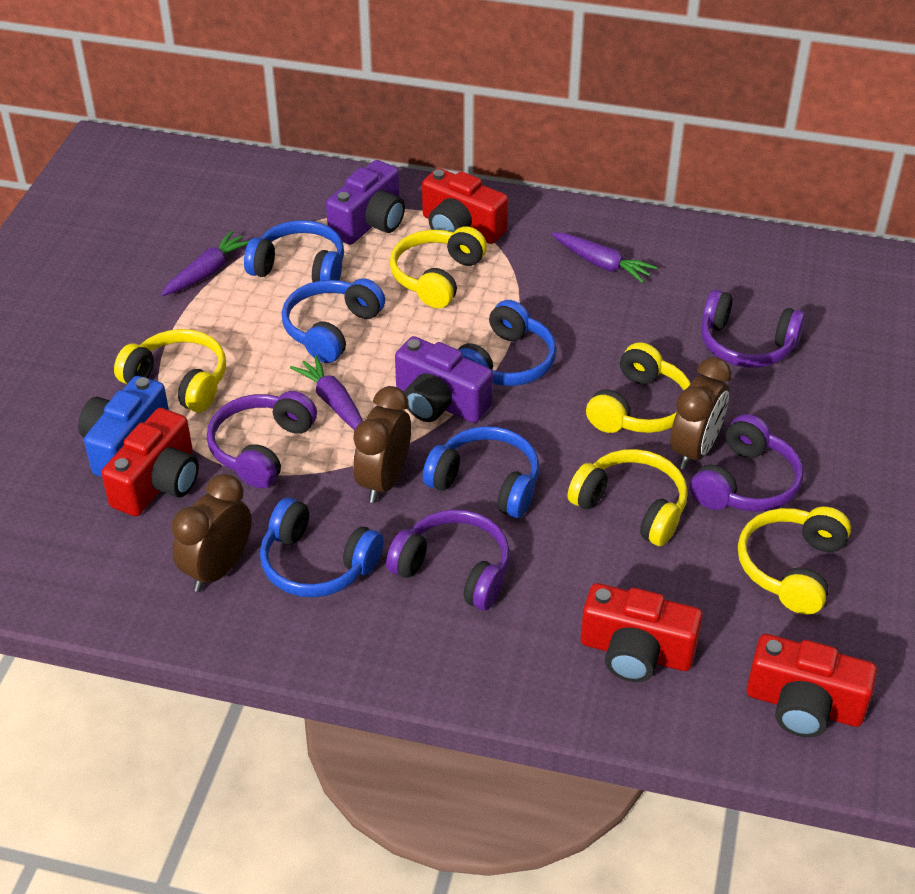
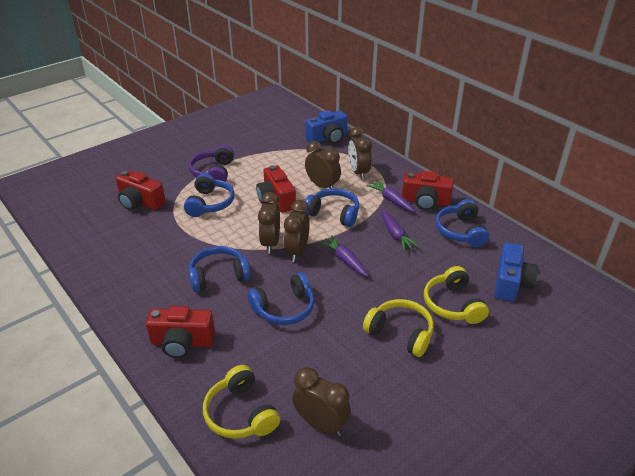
blue camera: [78,376,169,477] = 1 -> [305,110,348,144] [494,242,538,302] = 2
brown clock: [171,474,252,592] [353,386,411,503] [670,357,732,470] = 3 -> [258,192,280,253] [284,200,310,262] [292,367,351,436] [305,141,341,188] [348,127,372,180] = 5
purple camera: [326,160,405,245] [395,336,493,423] = 2 -> none = 0
purple headphones: [207,391,317,488] [386,509,510,610] [690,414,803,512] [701,289,806,368] = 4 -> [189,145,234,182] = 1
yellow headphones: [114,329,226,413] [390,226,487,308] [568,449,688,546] [586,342,691,433] [738,507,851,615] = 5 -> [203,365,280,439] [363,299,434,357] [424,266,489,324] = 3

